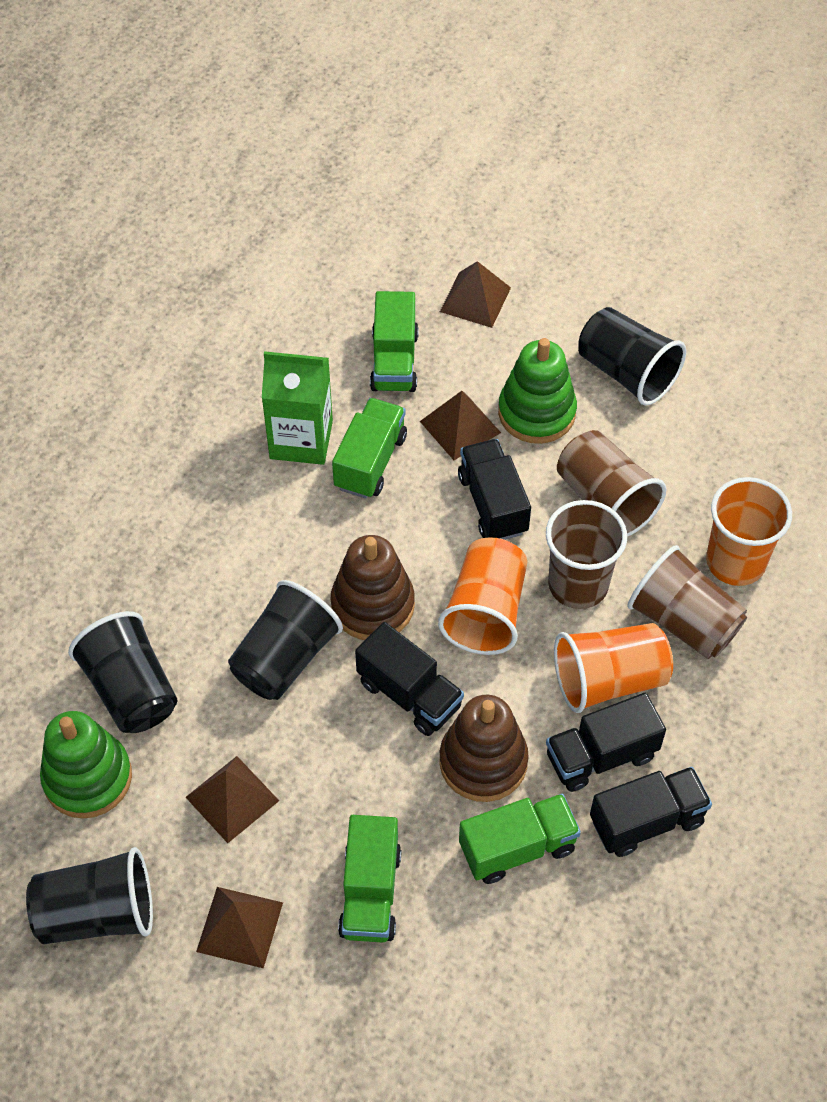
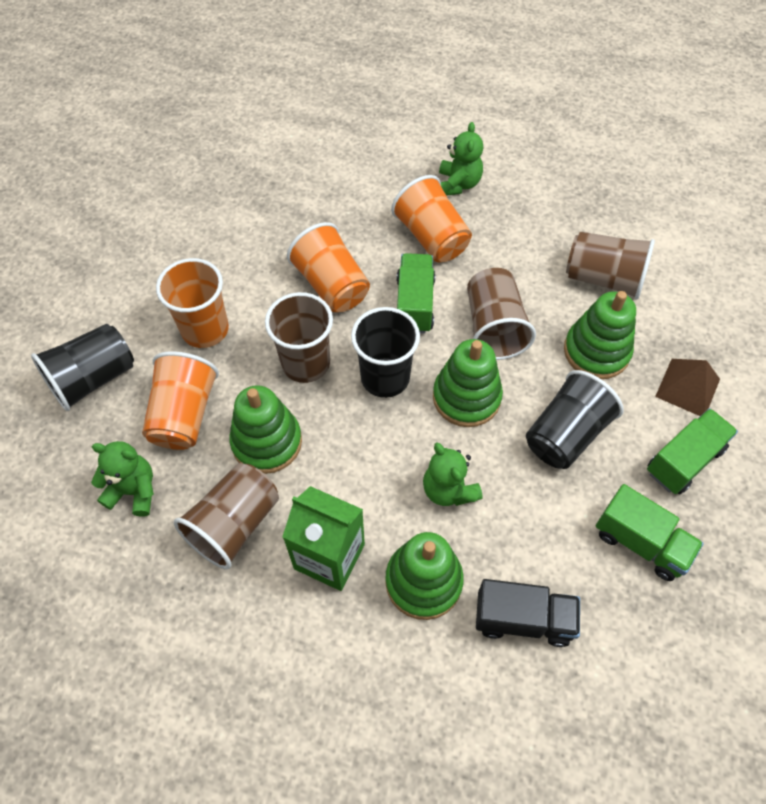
black cup: [26,847,153,944] [68,611,178,733] [228,580,343,700] [578,307,686,406] = 4 -> [31,324,134,411] [351,307,420,398] [526,370,624,469] = 3
black truck: [355,622,464,736] [458,439,531,540] [546,693,666,792] [590,767,712,857] = 4 -> [476,579,580,647] = 1
brown cup: [546,500,627,609] [557,430,666,537] [627,545,747,659] = 3 -> [174,463,279,569] [265,292,333,383] [467,268,536,360] [566,232,655,300] = 4
brown pyramid: [186,756,279,843] [196,887,283,968] [420,391,501,460] [440,261,511,328] = 4 -> [655,359,720,416] = 1
brown stacking toy: [330,535,415,640] [439,695,529,802] = 2 -> none = 0
green stacking toy: [40,711,132,818] [498,338,577,444] = 2 -> [229,385,302,474] [385,532,464,620] [433,339,503,427] [564,291,636,379] = 4
green teddy bear: none = 0 -> [91,441,154,517] [423,443,482,506] [439,122,483,196] = 3
green truck: [332,398,407,499] [338,815,401,943] [370,291,419,392] [459,794,581,884] = 4 -> [396,253,435,333] [596,484,704,581] [647,408,738,494] = 3
orange cup: [438,538,527,655] [554,623,673,713] [706,477,792,586] = 3 -> [142,351,219,450] [156,258,229,348] [287,222,370,312] [391,175,472,262] = 4

